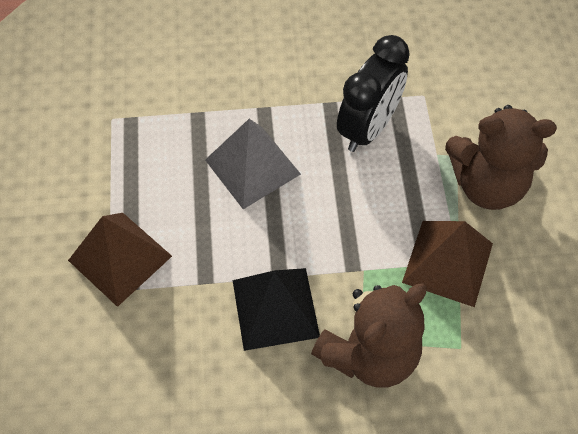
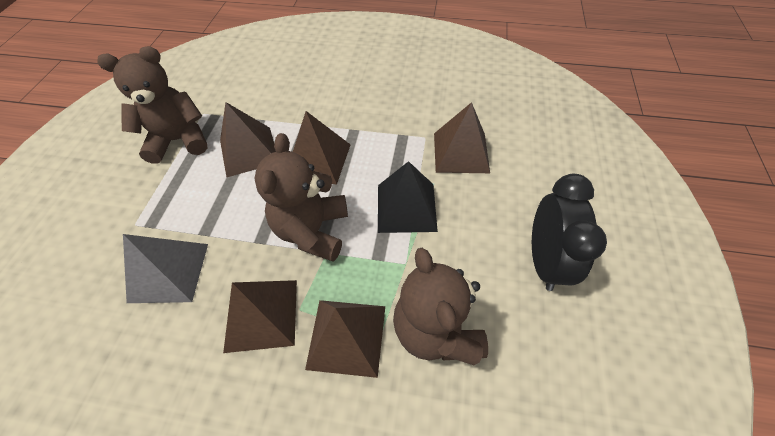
brown pyramid: [68,213,172,307] [402,221,493,307] = 2 -> [220,102,276,178] [223,280,297,353] [293,111,351,184] [305,300,385,378] [434,102,490,173] = 5
brown teddy bear: [311,284,427,388] [445,105,557,210] = 2 -> [97,46,208,164] [254,133,348,262] [393,248,488,365] = 3

